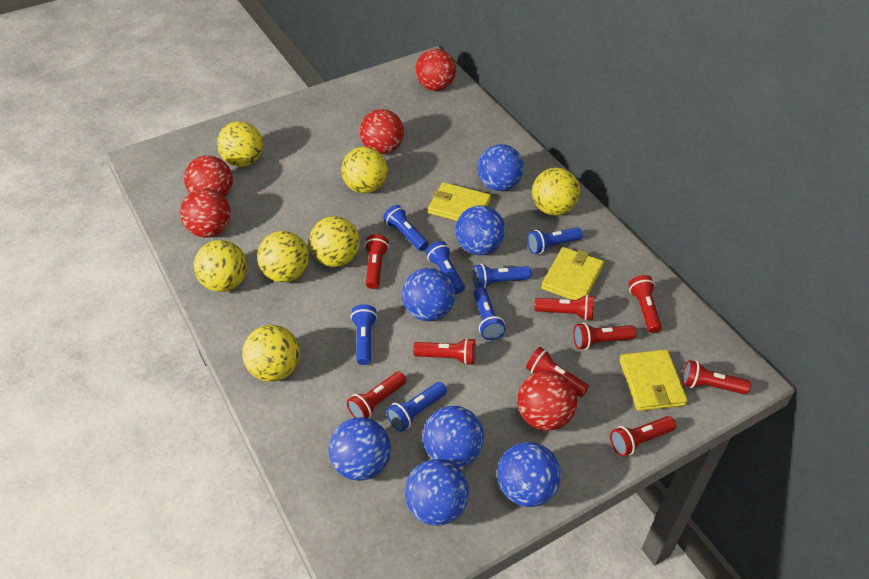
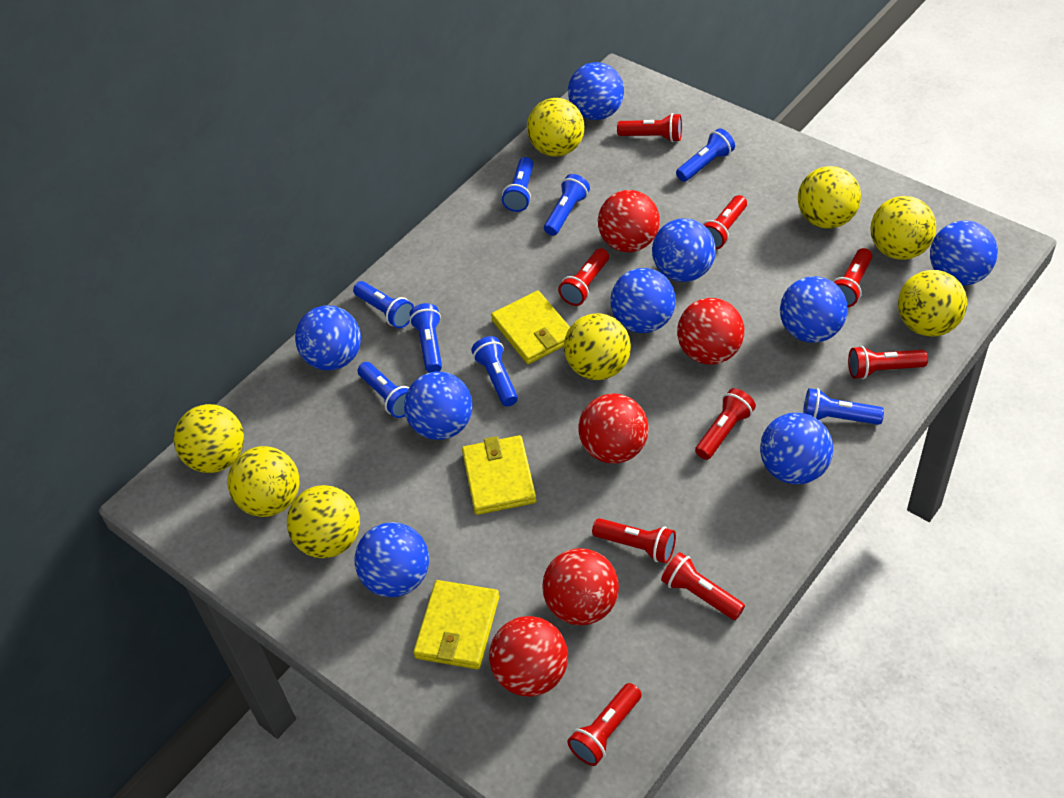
blue ball: [328,417,391,481] [402,268,455,321] [405,459,469,525] [423,406,484,468] [455,205,505,255] [477,144,524,191] [497,442,561,507] = 7 -> [295,305,361,370] [354,522,429,597] [404,372,473,440] [568,62,624,120] [610,268,676,333] [652,218,716,282] [760,413,833,484] [780,276,848,343] [930,221,998,286] = 9
blue flashlight: [351,304,377,365] [383,205,428,251] [386,382,447,432] [426,241,465,294] [473,264,531,289] [474,287,506,340] [527,227,583,254] = 7 -> [353,281,414,328] [358,362,409,418] [409,303,442,373] [471,336,518,407] [502,157,534,212] [544,174,590,236] [676,128,735,182] [803,388,884,425] = 8
yellow ball: [194,240,247,292] [217,121,263,167] [242,325,300,382] [257,231,309,282] [309,216,360,267] [341,147,388,194] [532,167,580,216] = 7 -> [174,404,244,473] [227,446,300,517] [287,485,360,558] [527,98,585,156] [564,313,631,380] [798,166,861,229] [870,196,936,260] [898,270,967,337] = 8

